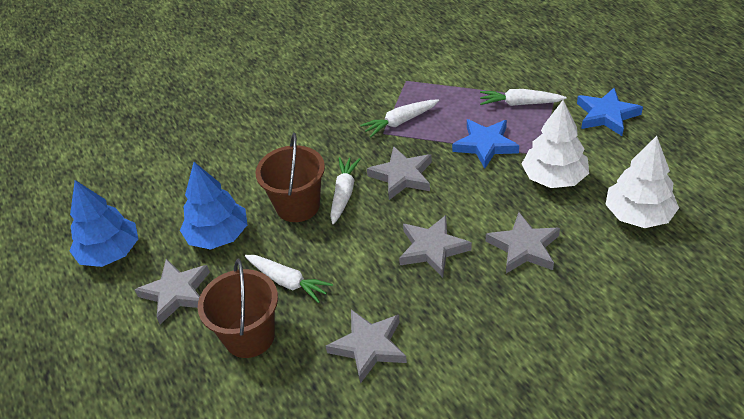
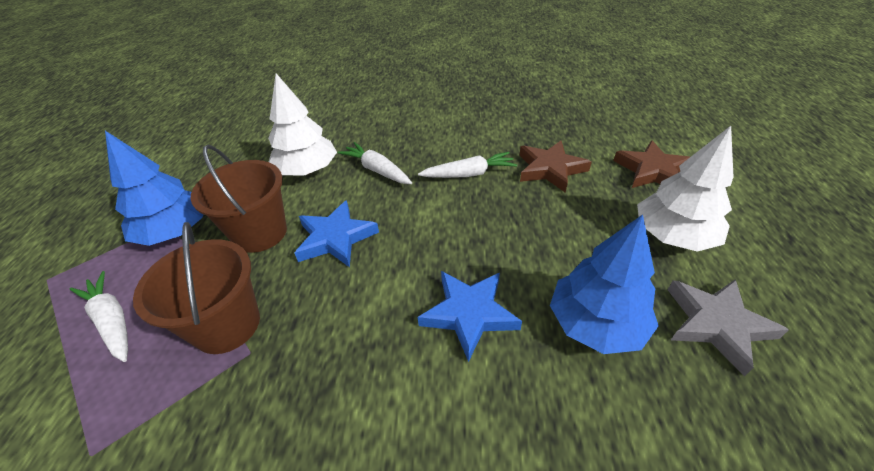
brown star: none = 0 -> [519,141,592,193] [613,140,690,188] = 2
grey star: [135,259,210,324] [326,309,407,384] [367,146,432,200] [399,215,472,278] [486,212,560,273] = 5 -> [667,279,789,376] = 1
white carrot: [245,255,333,303] [330,157,361,224] [360,99,439,137] [480,89,566,106] = 4 -> [70,271,128,362] [338,142,412,184] [418,152,517,178] = 3

